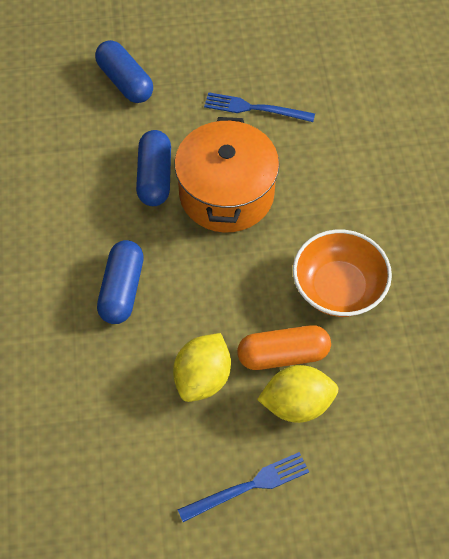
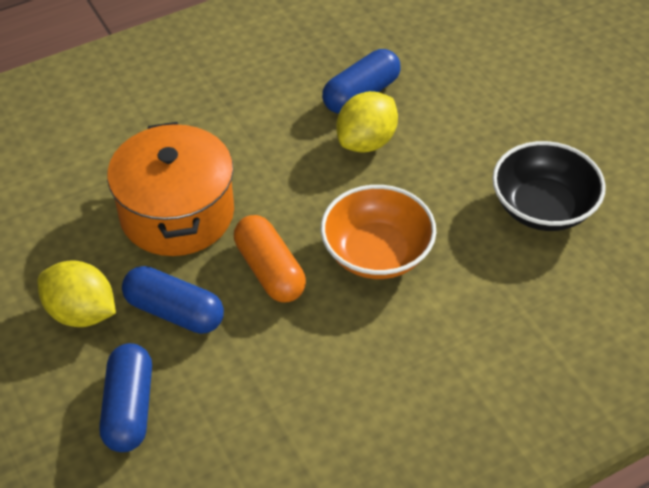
black bowl: none = 0 -> [492,141,606,231] = 1
blue fork: [177,452,309,522] [204,92,315,122] = 2 -> none = 0

